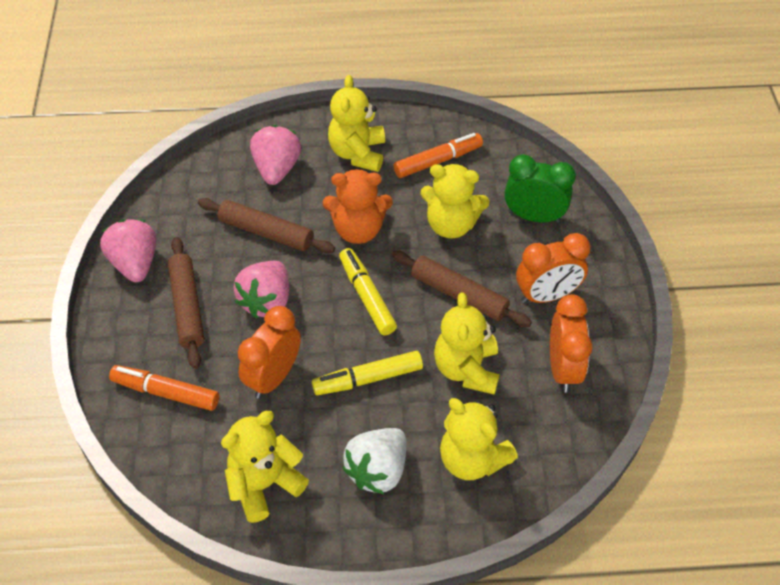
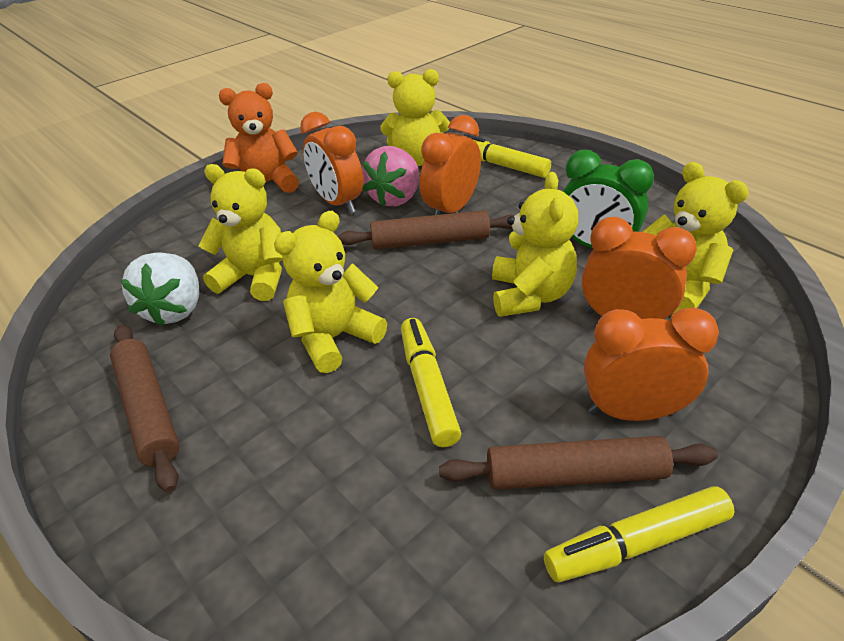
orange clock: [238,306,301,399] [516,233,590,303] [550,294,593,393] = 3 -> [300,112,363,214] [420,115,481,215] [582,217,697,319] [584,307,719,421] = 4
orange marker: [109,365,219,411] [393,133,483,178] = 2 -> none = 0
pink strawberry: [100,219,156,282] [233,261,289,318] [250,125,301,185] = 3 -> [362,146,419,206] = 1
yellow marker: [312,351,423,395] [339,248,397,335] = 2 -> [401,318,461,447] [463,134,551,178] [544,486,735,582] = 3

